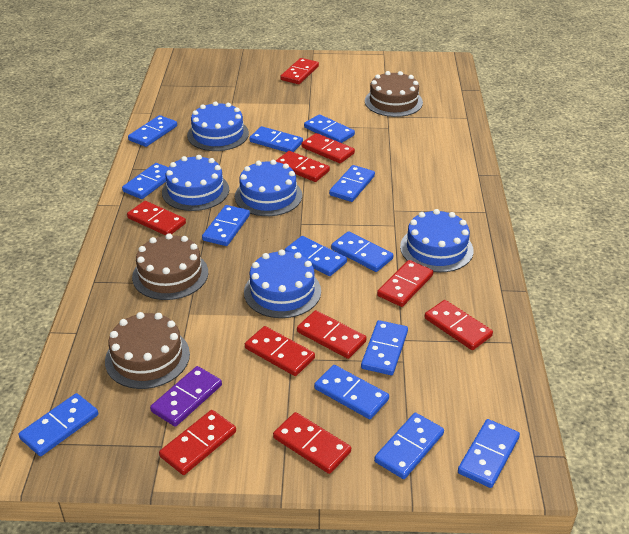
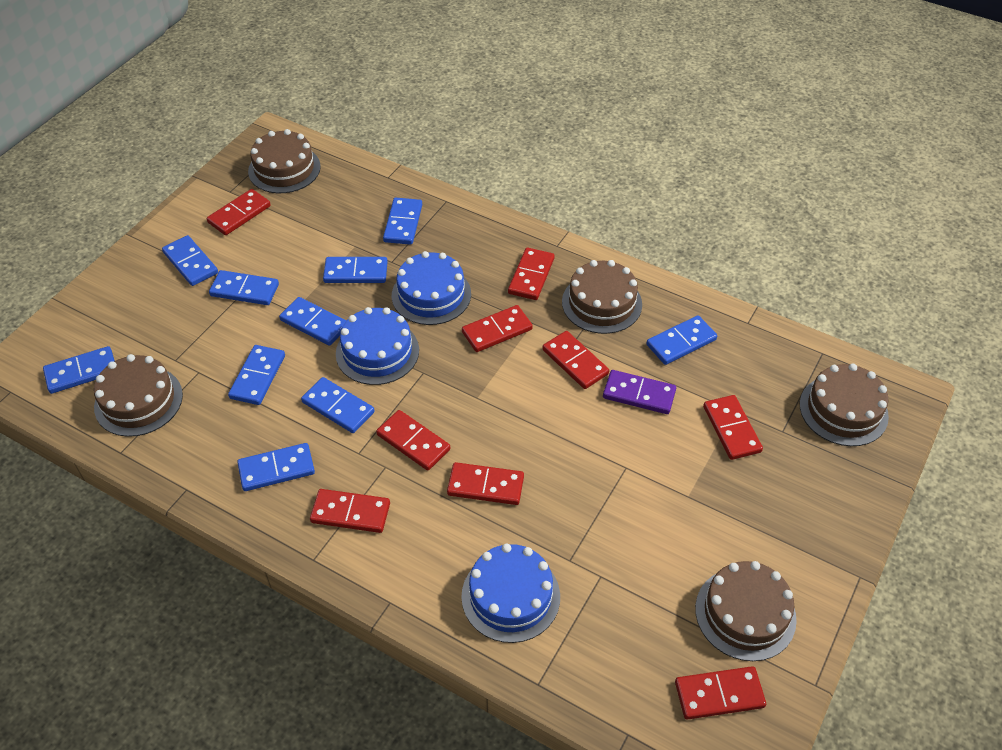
blue cake: [162,155,229,211] [187,101,249,151] [235,160,302,216] [244,249,321,318] [400,209,474,272] = 5 -> [336,307,419,385] [392,251,471,325] [461,544,560,643] = 3
blue domino: [18,393,98,456] [122,163,168,199] [128,115,177,147] [202,205,250,246] [249,126,303,152] [285,236,347,276] [304,114,355,143] [314,365,389,419] [329,165,375,202] [331,231,393,272] [361,320,408,375] [374,413,444,479] [458,419,520,488] = 13 -> [43,346,115,394] [162,235,218,286] [209,270,279,305] [228,345,285,405] [237,443,315,491] [279,297,347,346] [301,377,374,433] [323,257,388,283] [383,198,422,245] [646,315,717,365] = 10
brown cake: [105,312,190,389] [132,233,208,300] [365,71,423,117] = 3 -> [94,354,183,437] [248,129,321,193] [562,260,642,334] [695,561,797,661] [800,363,889,446] = 5
red domino: [127,201,186,236] [159,410,236,475] [245,326,315,376] [273,412,351,474] [276,151,330,182] [280,58,319,84] [297,310,366,359] [301,133,355,163] [377,260,433,307] [425,300,493,350] = 10 -> [207,189,271,235] [310,489,390,533] [376,410,450,471] [447,462,524,505] [462,305,533,352] [508,248,555,300] [542,331,609,389] [675,666,766,720] [703,395,763,460] = 9

